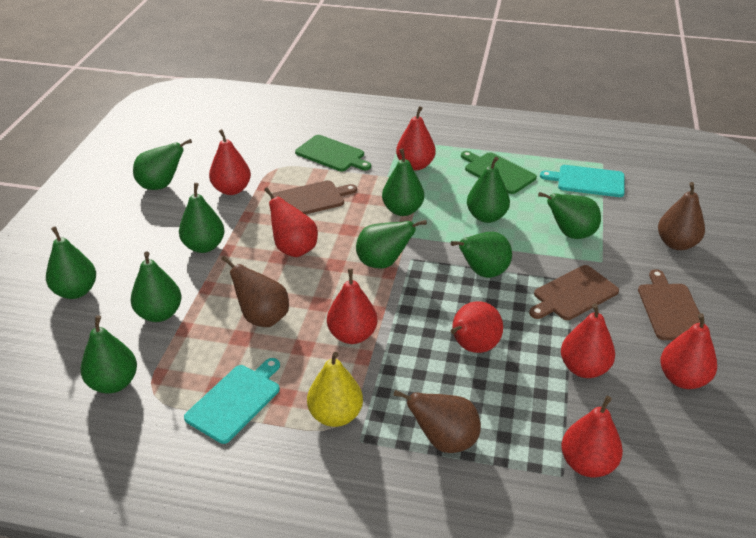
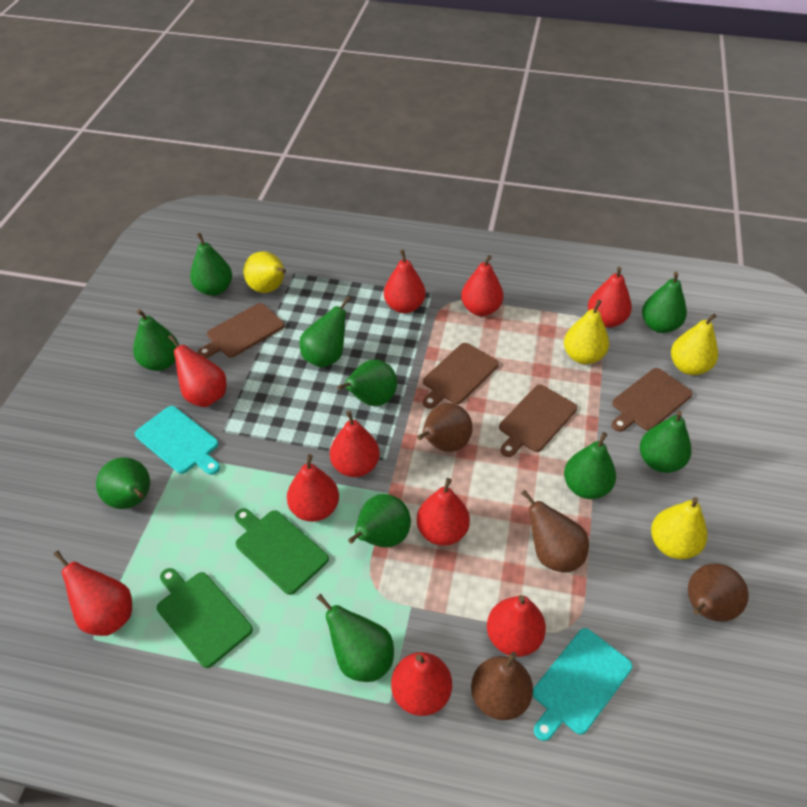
brown cutting board: [271,180,357,215] [529,265,619,320] [638,269,705,340] = 3 -> [198,303,285,358] [423,343,499,409] [499,385,577,457] [611,368,693,432] = 4
brown pear: [221,256,289,327] [394,390,481,453] [658,182,705,250] = 3 -> [417,403,473,452] [471,652,533,720] [521,490,589,573] [688,563,749,622] = 4
red pear: [209,129,251,195] [264,188,318,257] [327,268,377,344] [396,106,436,170] [451,301,503,353] [561,303,615,378] [561,396,623,477] [660,313,717,389] = 8 -> [54,551,132,636] [168,335,227,407] [287,454,339,522] [330,411,380,477] [384,250,426,313] [391,652,452,716] [417,478,470,546] [461,255,504,316] [487,595,546,657] [588,267,632,328] = 10
yellow pear: [307,352,363,427] = 1 -> [244,251,286,293] [564,300,609,364] [651,497,708,559] [671,314,718,375] = 4

